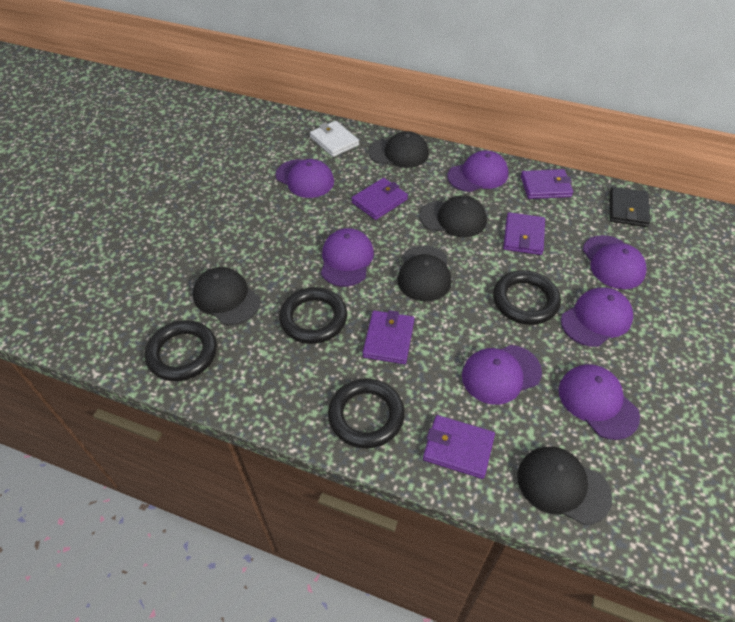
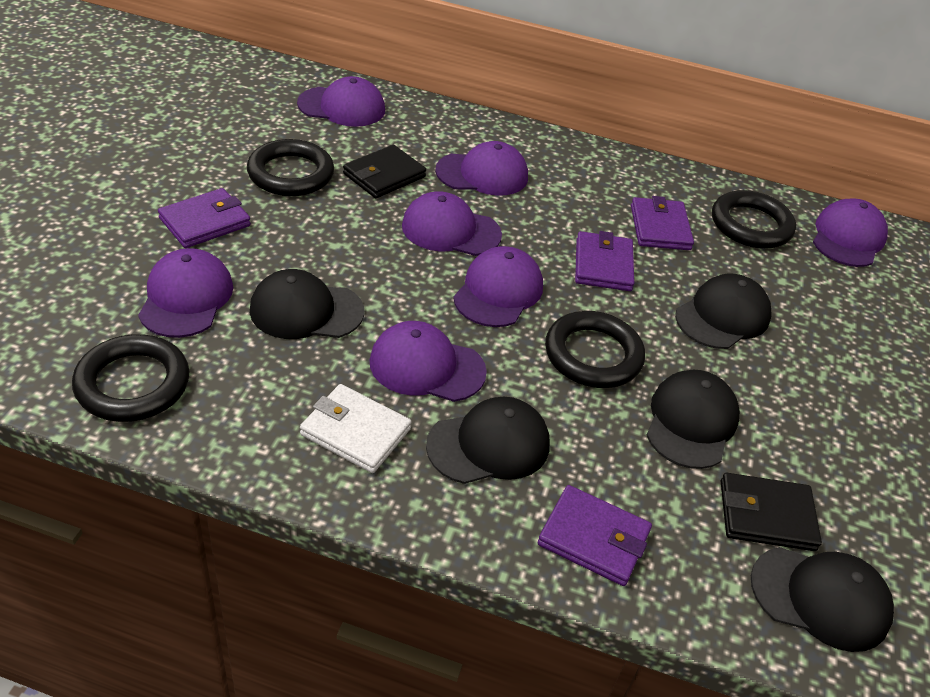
black wallet: [610,187,650,227] = 1 -> [343,145,426,198] [721,473,822,551] = 2
purple wallet: [351,178,408,220] [362,310,414,364] [423,415,495,479] [503,212,545,255] [521,169,573,199] = 5 -> [158,188,251,248] [538,485,652,586] [575,231,634,291] [631,196,694,250] = 4

